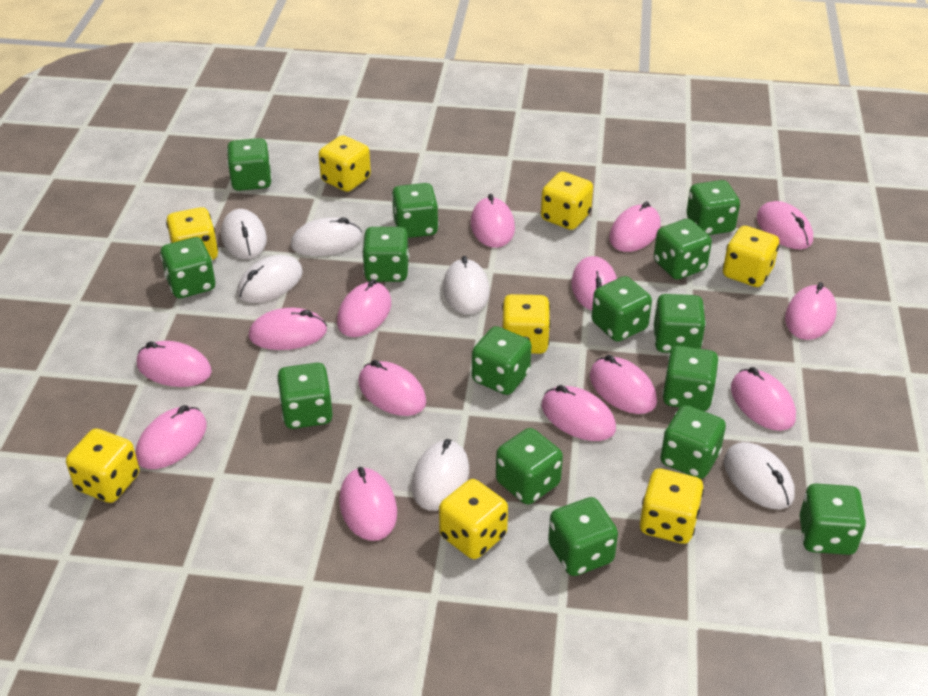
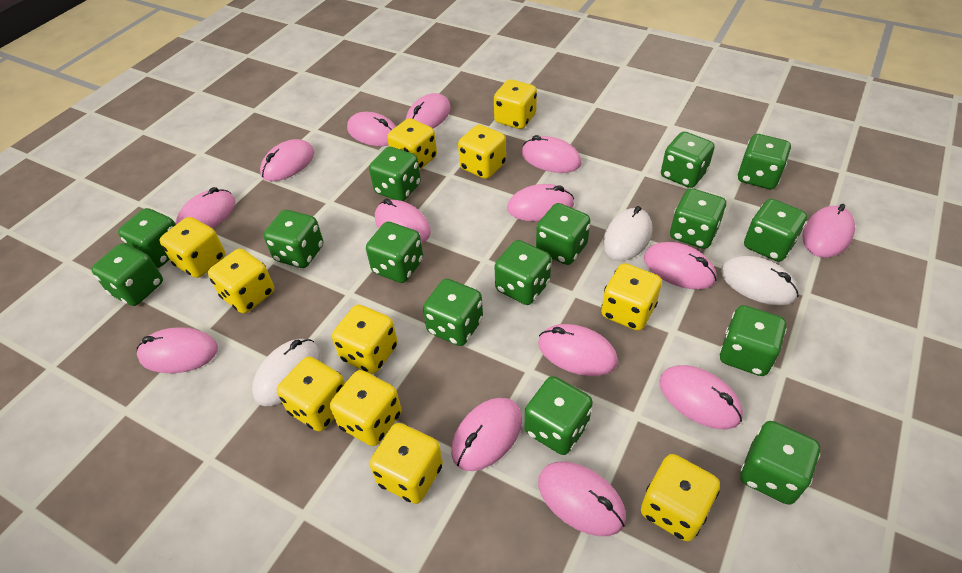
white mouse: [221,209,267,259] [237,255,303,303] [291,217,362,256] [412,439,469,511] [443,256,490,314] [724,442,795,509] = 6 -> [252,339,320,406] [603,206,653,261] [721,256,799,305] = 3
yellow dice: [66,428,139,503] [166,207,218,260] [319,135,371,192] [439,479,508,559] [502,294,551,354] [541,172,593,230] [640,469,704,544] [723,226,779,287] = 8 -> [160,217,225,278] [208,249,274,313] [277,356,345,432] [330,370,401,446] [332,305,398,374] [369,423,443,504] [387,118,437,170] [458,125,506,179] [494,79,537,129] [601,263,662,331] [641,454,720,541] = 11

